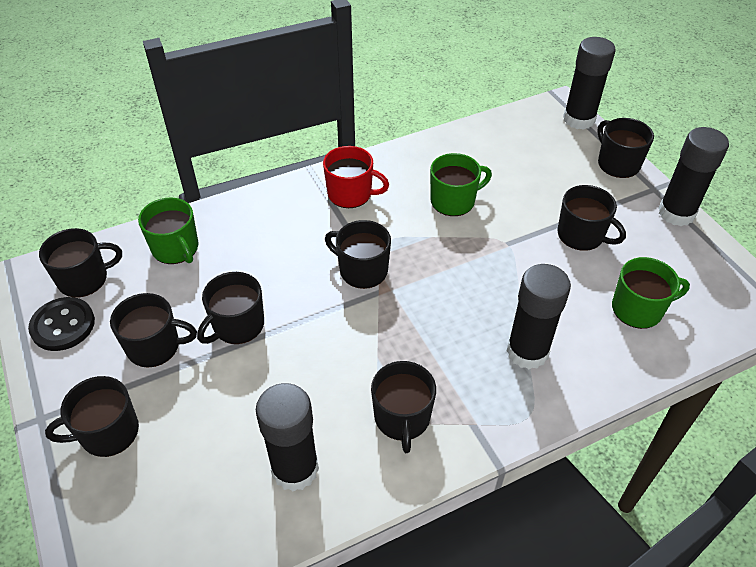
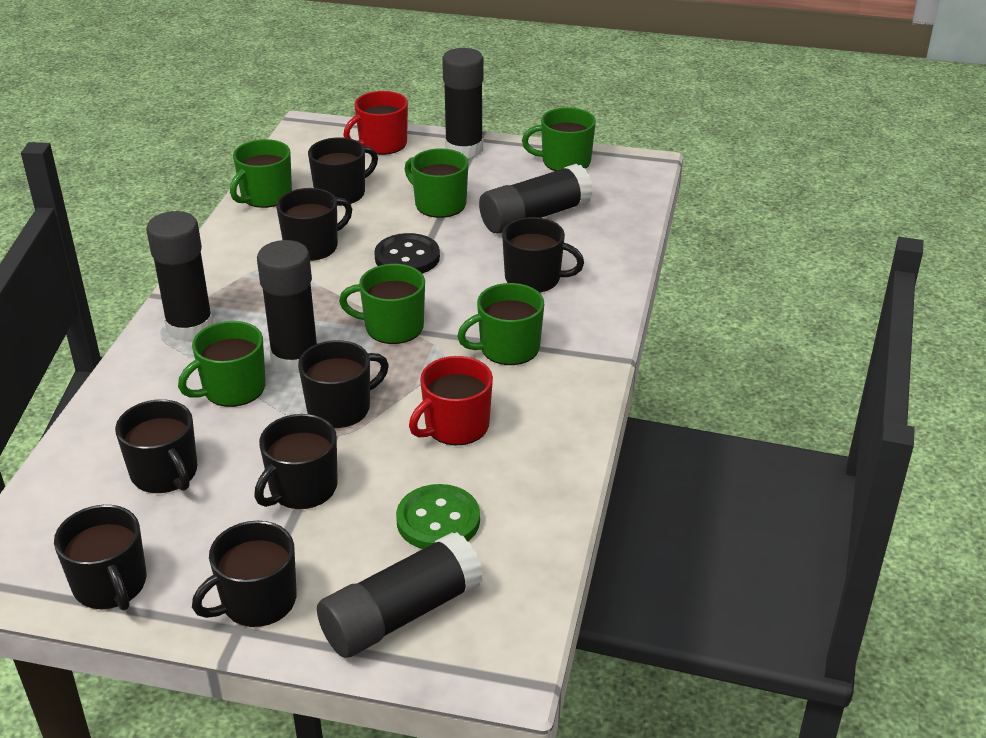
black glue stick: [256,383,319,492] [507,264,571,369] [563,37,616,130] [658,127,729,226] = 4 -> [146,211,213,342] [257,240,318,374] [317,532,483,658] [442,48,483,158] [479,164,593,233] = 5
green button: none = 0 -> [396,484,480,549] = 1
green mug: [138,197,198,264] [430,153,492,216] [612,257,690,329] = 3 -> [178,321,266,407] [230,139,292,208] [339,264,425,344] [405,148,468,218] [457,283,544,365] [522,107,596,171] = 6
red mug: [323,146,389,208] = 1 -> [343,91,408,155] [409,356,493,445] = 2

